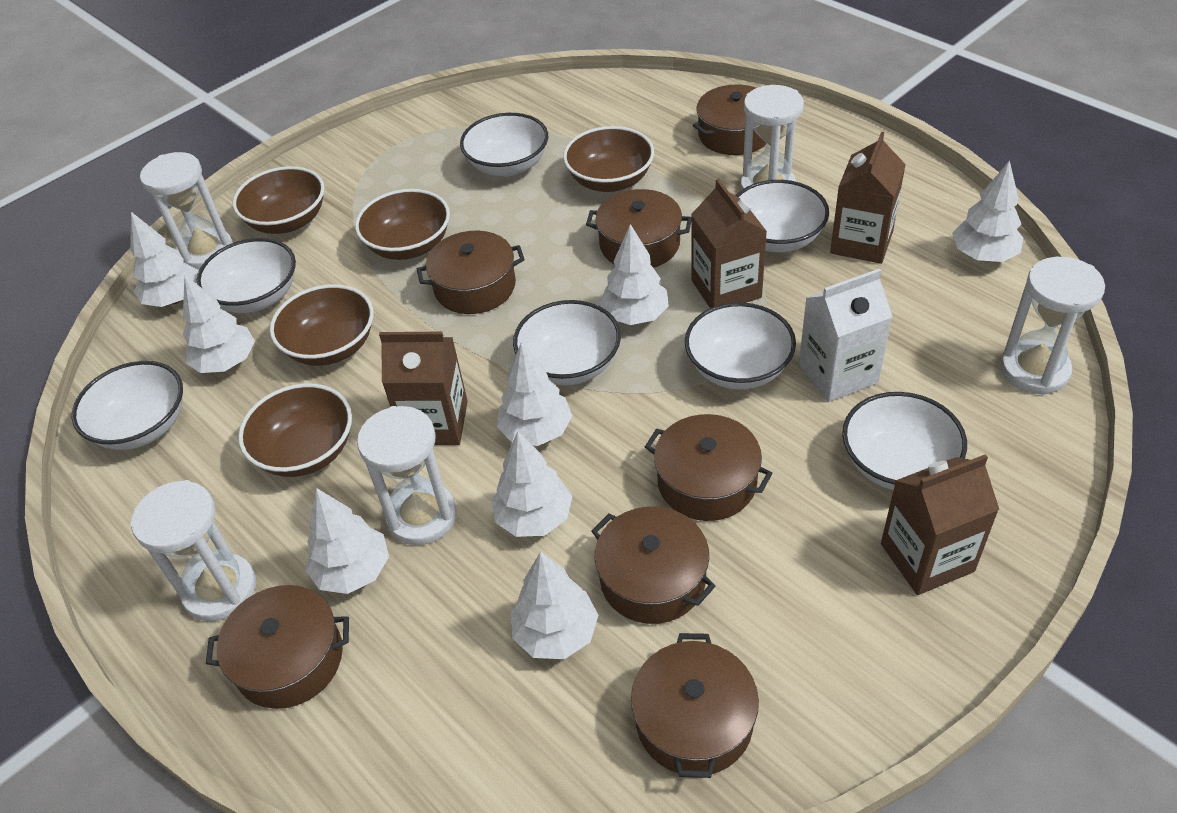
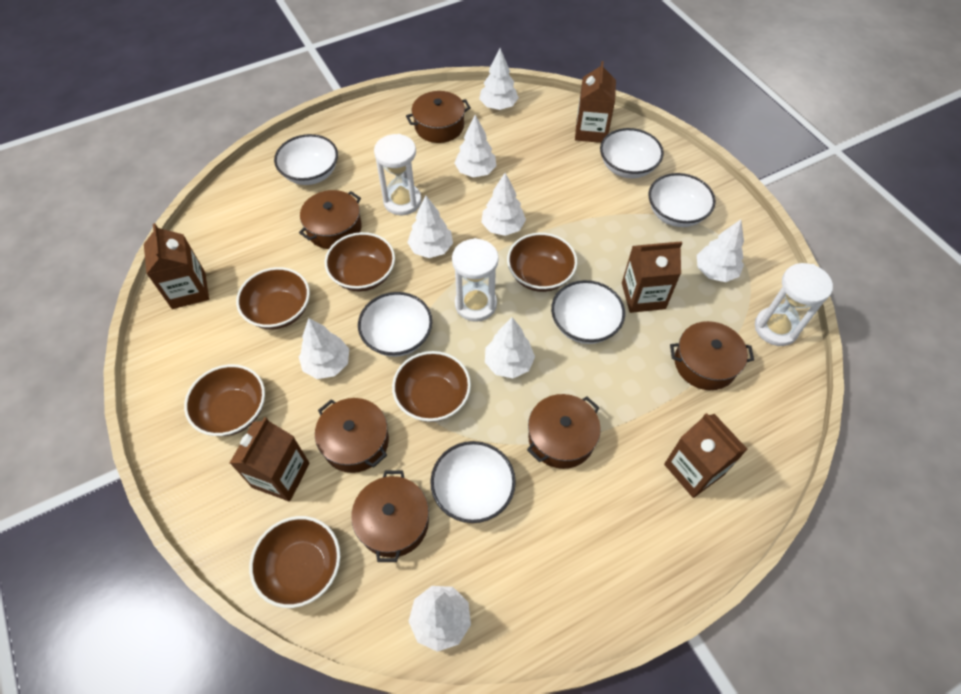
brown bowl: [233,166,325,234] [238,383,352,477] [270,284,374,366] [355,189,450,260] [563,126,654,192] = 5 -> [184,364,265,436] [236,267,310,329] [249,516,340,608] [325,232,395,291] [392,351,471,422] [507,233,577,292] = 6
brown carton: [379,332,468,445] [691,179,767,308] [830,132,906,264] [881,454,999,595] = 4 -> [144,223,209,309] [230,417,309,502] [575,61,616,143] [622,241,682,313] [664,413,748,498] = 5
brown pot: [206,585,349,709] [417,231,525,314] [586,189,692,268] [592,507,715,624] [631,633,759,778] [645,414,773,521] [693,85,766,155] = 7 -> [299,190,362,249] [315,398,389,473] [351,470,429,562] [406,91,471,143] [527,394,601,469] [670,321,754,390] = 6
white bowl: [72,361,183,450] [197,238,296,313] [460,113,548,176] [513,300,621,385] [685,302,796,390] [735,180,829,252] [842,392,967,490] = 7 -> [274,134,338,185] [358,292,432,357] [430,441,516,523] [551,280,625,344] [600,128,664,178] [649,173,716,227] = 6
white carton: [799,269,893,402] = 1 -> none = 0
white hourglass: [130,480,256,621] [140,152,233,270] [357,406,457,545] [740,85,804,190] [1000,257,1105,395] = 5 -> [374,134,422,215] [452,238,499,322] [755,263,833,346] = 3

